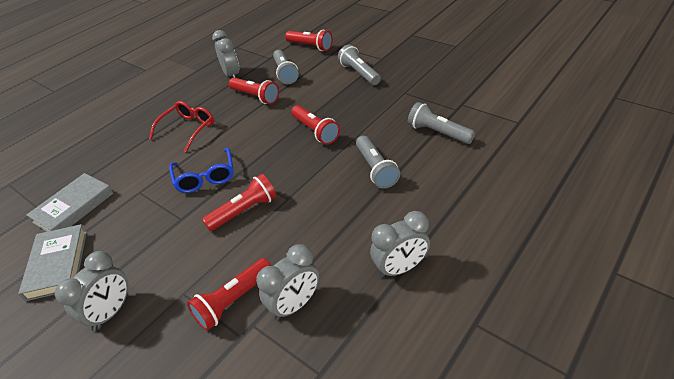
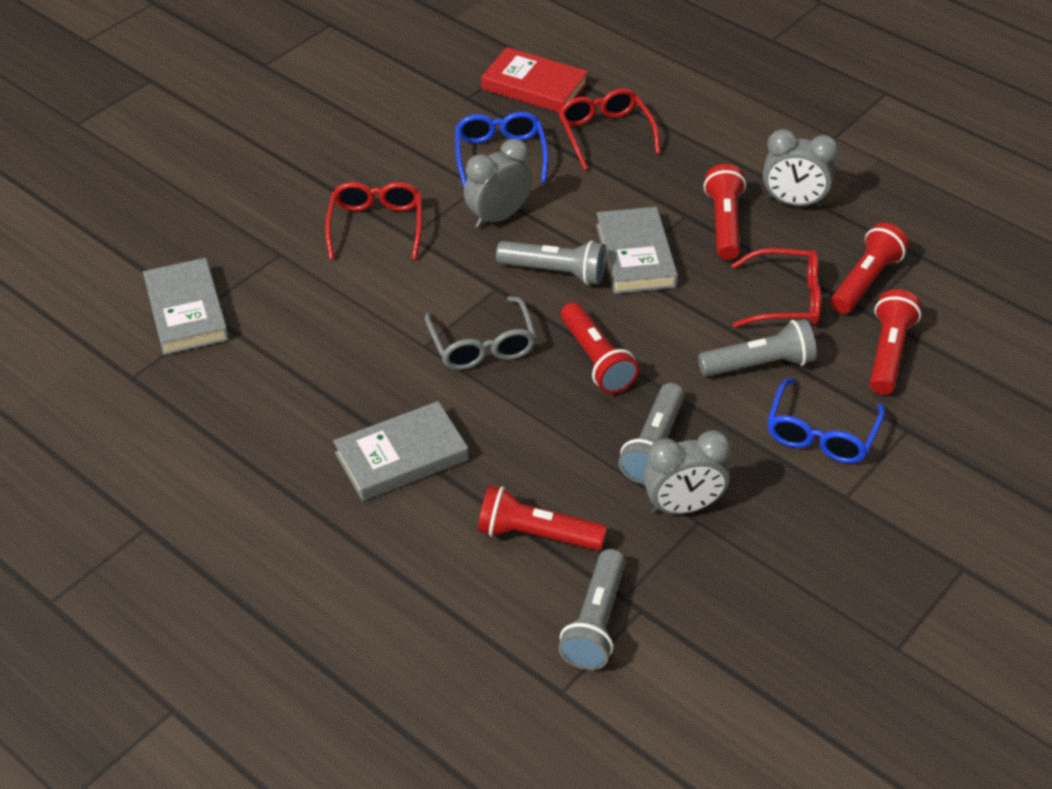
blue glasses: [169,148,233,193] = 1 -> [455,112,548,188] [767,378,885,463] = 2
grey book: [18,224,87,301] [26,173,113,232] = 2 -> [143,258,229,355] [333,401,469,501] [596,207,678,294] = 3
grey clock: [55,251,129,331] [212,30,239,78] [256,244,319,320] [370,211,430,278] = 4 -> [464,139,532,228] [643,430,731,514] [763,129,839,207] = 3
grey glasses: none = 0 -> [425,296,537,370] = 1
red book: none = 0 -> [481,47,588,112] = 1
red glasses: [149,101,214,152] = 1 -> [325,182,422,260] [558,88,661,170] [731,248,821,328] = 3

